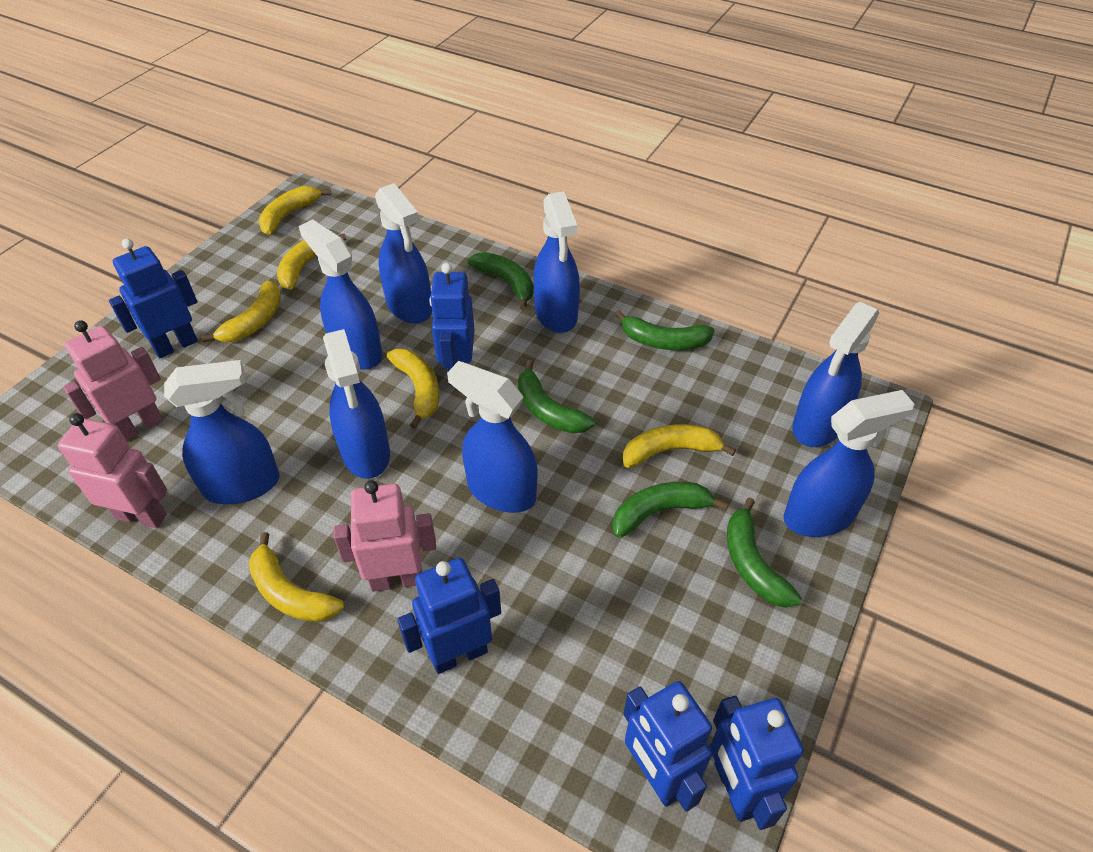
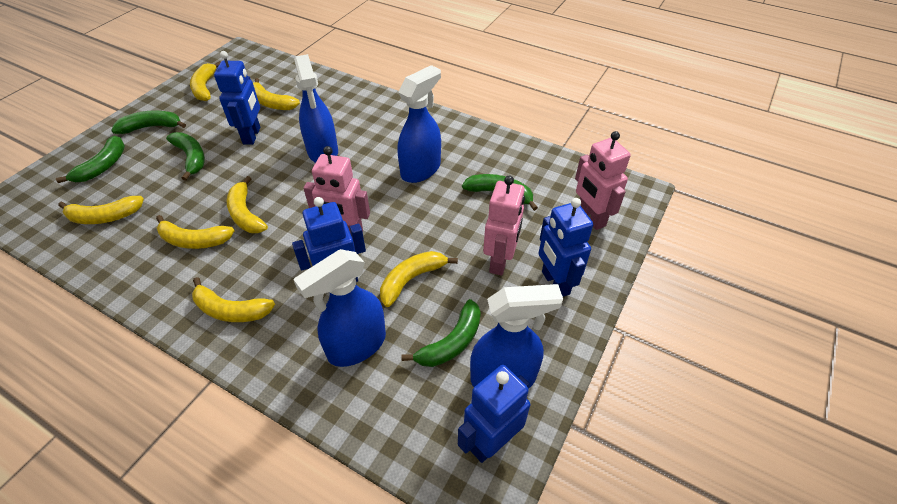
blue robot: [109,238,198,358] [397,558,501,674] [429,263,475,385] [624,681,712,812] [710,696,804,830] = 5 -> [214,51,260,145] [292,197,366,282] [458,365,530,463] [539,198,593,297] = 4
blue spray bottle: [164,360,280,504] [299,219,383,370] [323,329,390,479] [375,183,432,324] [447,361,537,513] [534,191,580,333] [784,390,914,537] [792,302,879,447] = 8 -> [293,249,386,367] [294,54,338,163] [397,65,441,183] [470,284,563,389] = 4
yellow banana: [201,281,281,342] [249,532,344,622] [258,186,331,235] [277,234,346,290] [387,348,439,429] [623,424,736,468] = 6 -> [58,196,144,224] [156,215,234,249] [190,61,220,101] [192,277,275,322] [227,176,268,233] [253,78,300,110] [380,251,458,307] = 7

